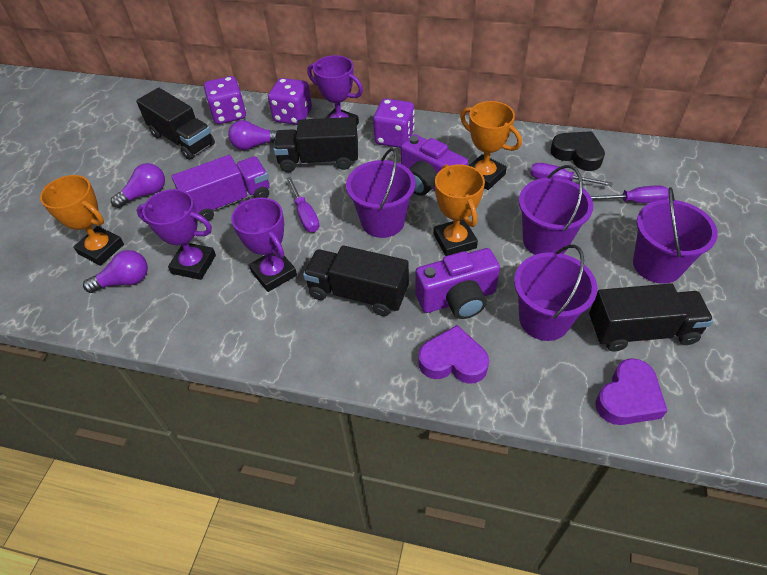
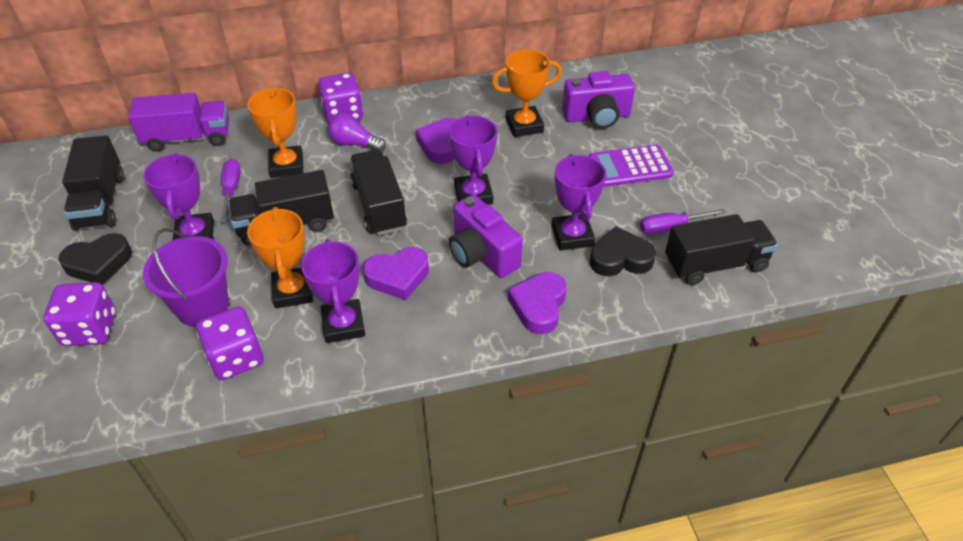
black heart: [551,131,605,171] = 1 -> [58,233,132,285] [590,226,656,276] = 2
purple bucket: [346,148,416,238] [514,244,597,341] [519,165,593,255] [633,187,718,284] = 4 -> [143,228,229,327] = 1
purple calculator: none = 0 -> [589,144,674,187] = 1
purple heart: [418,325,489,384] [595,358,668,425] = 2 -> [363,247,429,300] [416,118,457,164] [508,272,566,334] = 3
purple light bulb: [83,250,148,293] [111,163,165,208] [228,120,277,150] = 3 -> [328,113,386,151] = 1
purple screwdriver: [286,177,319,232] [530,163,613,186] [591,185,669,203] = 3 -> [220,159,241,222] [640,209,726,234] = 2
purple trophy: [136,189,216,280] [231,198,297,292] [308,55,363,125] = 3 -> [143,153,214,241] [301,239,365,343] [449,115,497,205] [551,154,606,251] = 4

